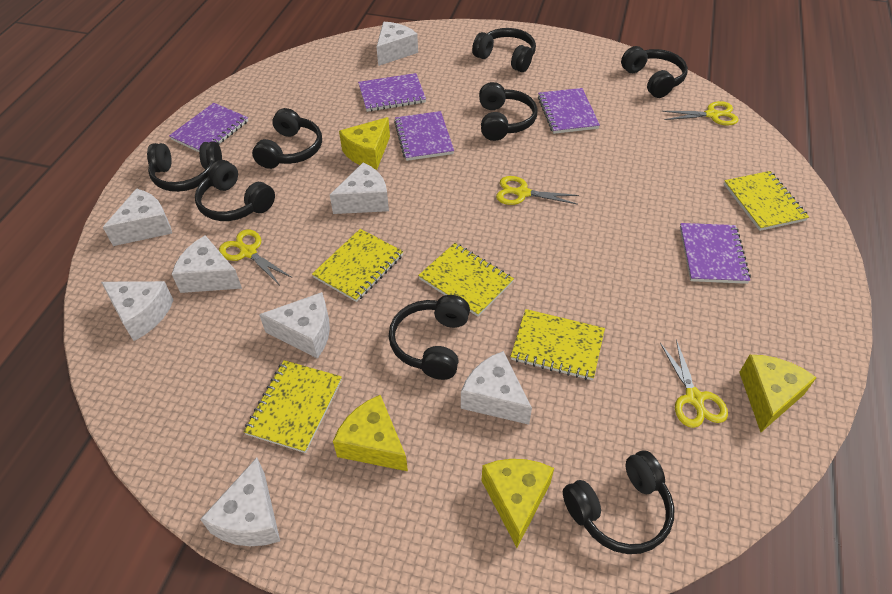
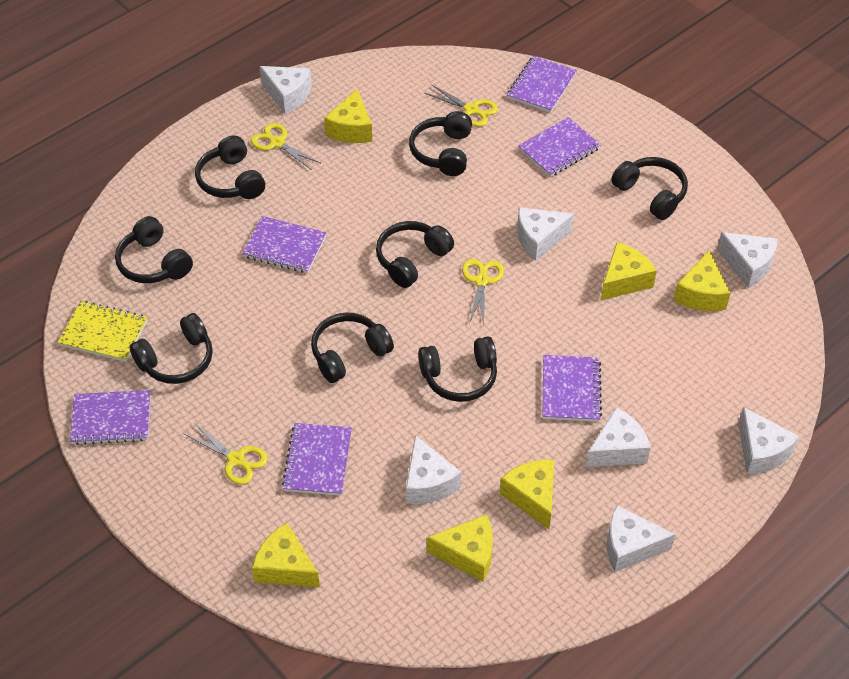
purple notebook: [169,103,248,152] [358,73,426,112] [394,111,454,161] [538,88,600,134] [680,223,751,284] = 5 -> [70,390,151,445] [242,216,327,273] [282,423,352,496] [507,56,577,113] [518,117,601,177] [542,355,602,422] = 6
white cheese: [101,281,174,341] [103,188,172,246] [172,235,242,293] [200,458,280,546] [259,292,330,359] [330,162,389,214] [377,22,418,66] [461,351,532,425] = 8 -> [259,66,312,114] [406,435,461,504] [517,207,574,261] [586,407,651,467] [607,505,675,573] [717,232,778,288] [738,407,799,475] = 7
yellow cheese: [333,395,408,471] [339,117,390,170] [481,459,554,548] [739,355,817,432] = 4 -> [252,523,320,587] [324,89,372,143] [427,514,493,582] [500,460,554,529] [601,242,657,300] [673,251,730,311] = 6
yellow notebook: [244,360,342,453] [312,229,403,302] [418,243,514,317] [510,309,605,380] [724,171,809,231] = 5 -> [57,301,147,362] = 1

